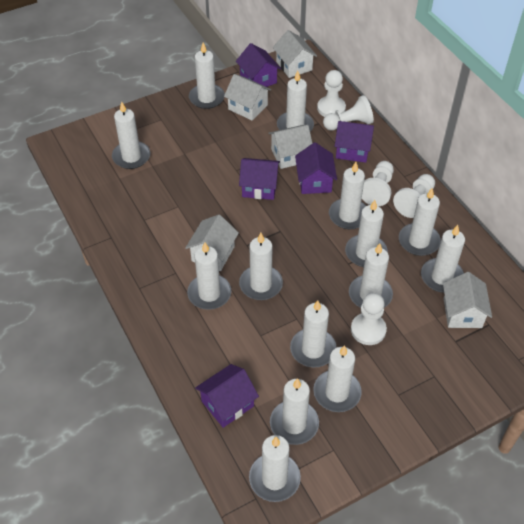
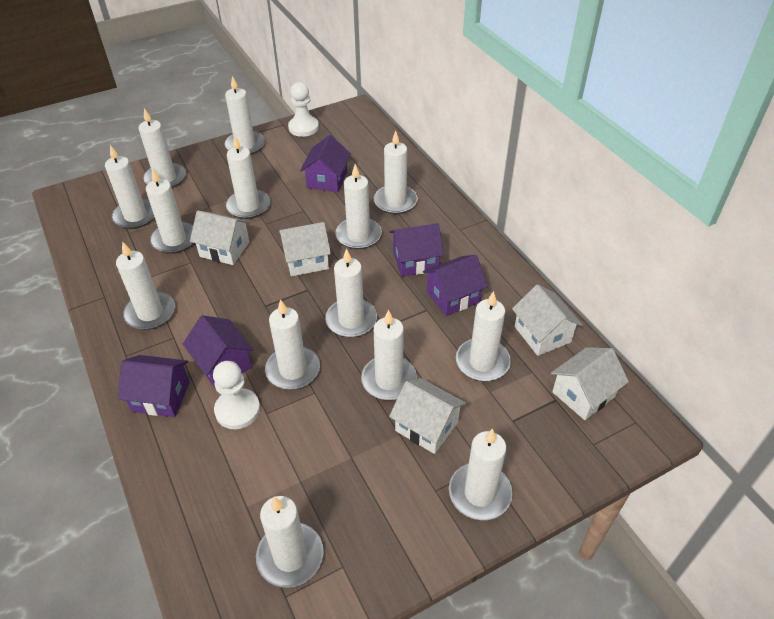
white pawn: [317,70,346,117] [323,95,374,131] [351,293,387,345] [362,161,394,206] [393,174,435,218] = 5 -> [213,361,260,429] [288,82,319,137] = 2

